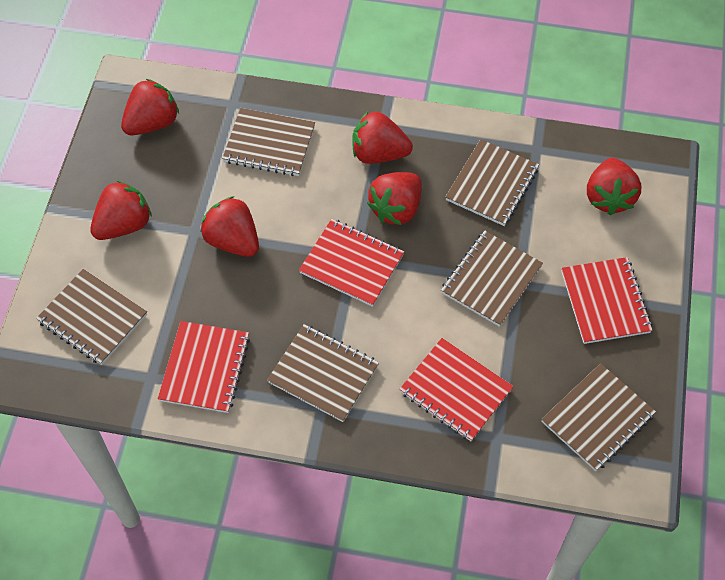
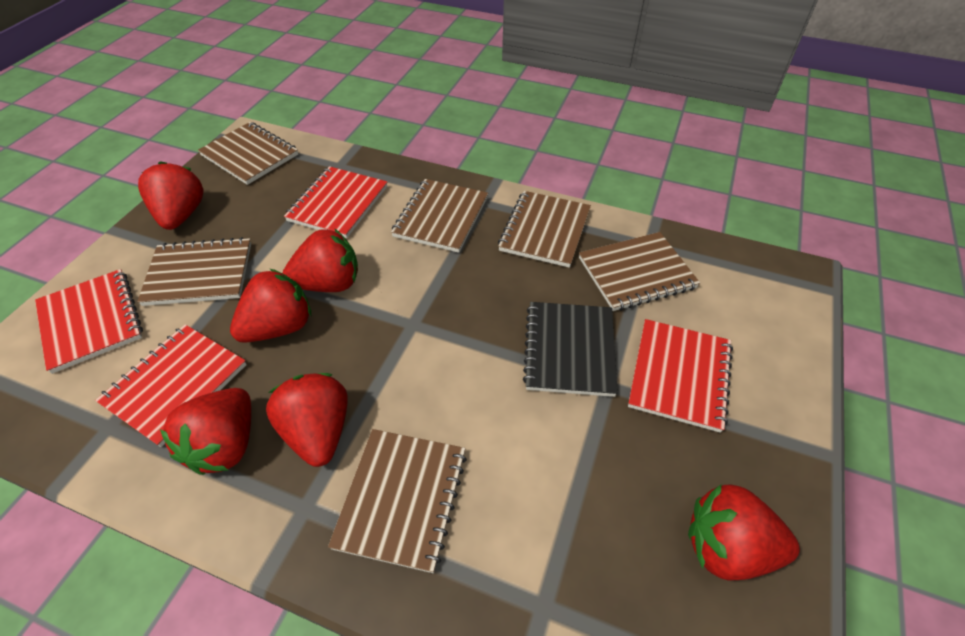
black notebook: none = 0 -> [523,302,618,397] = 1

